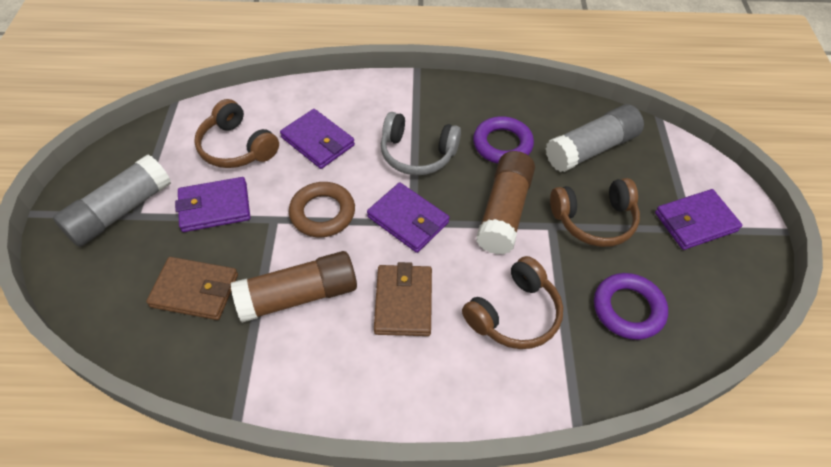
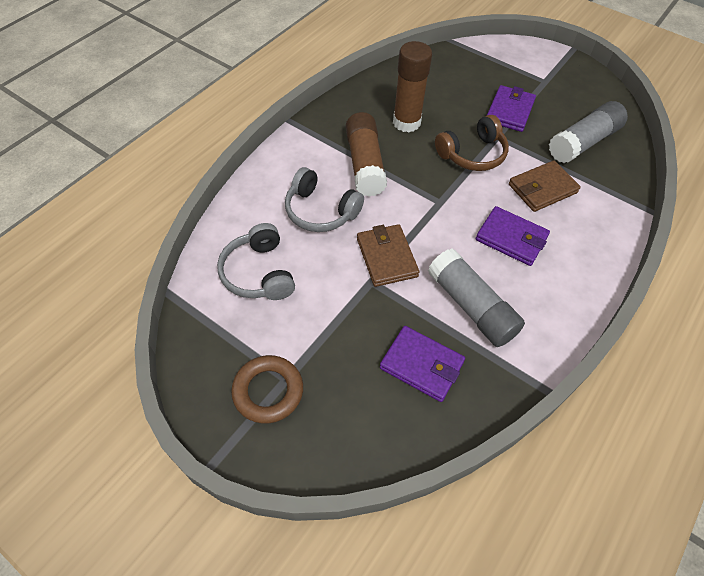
brown headphones: [194,99,279,168] [462,256,563,349] [550,178,640,247] = 3 -> [435,115,509,171] = 1
grey headphones: [381,112,461,175] = 1 -> [217,223,295,300] [285,167,364,232] = 2
purple ring: [473,116,534,164] [594,273,668,340] = 2 -> none = 0
purple wallet: [175,177,250,232] [280,109,355,169] [367,182,449,253] [655,189,742,250] = 4 -> [380,326,465,402] [476,206,550,266] [487,85,536,132] = 3

